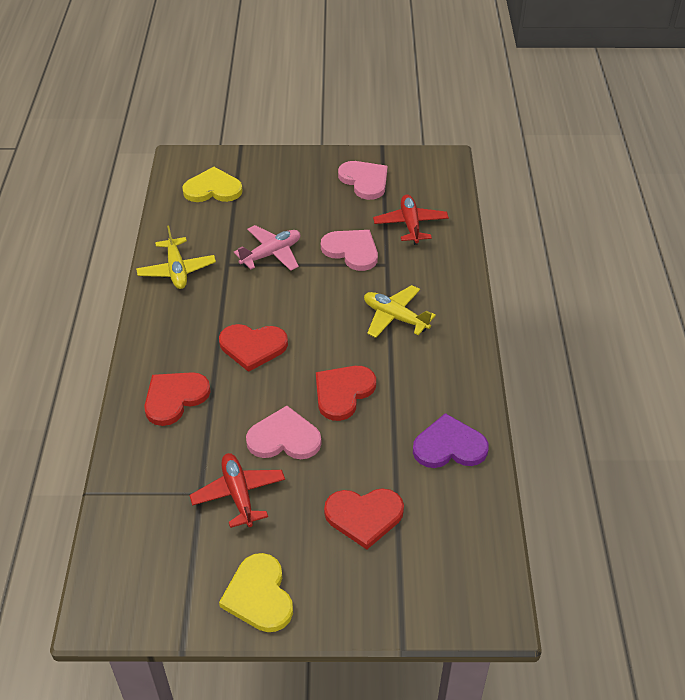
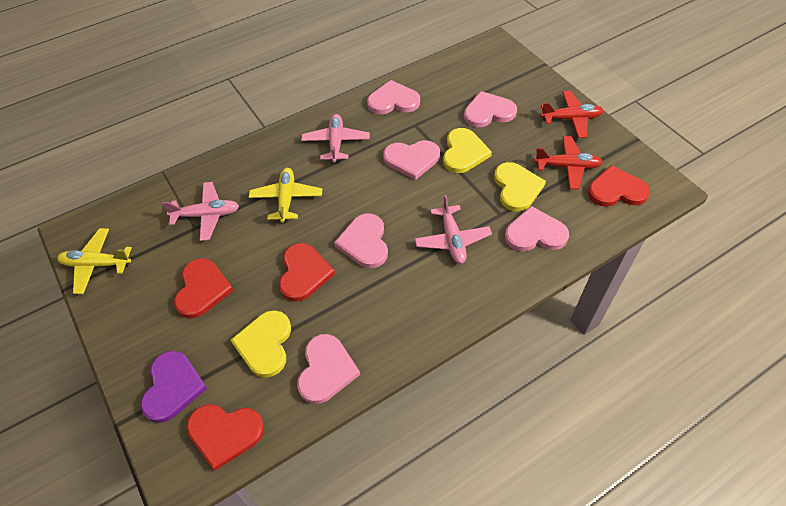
pink heart: [246,406,321,459] [321,230,378,271] [338,161,387,200] = 3 -> [297,334,360,404] [334,213,388,268] [367,80,420,114] [383,140,440,180] [464,91,517,127] [505,206,569,252] = 6
pink plane: [234,225,300,271] = 1 -> [162,182,239,241] [301,114,370,163] [414,195,492,264] = 3
yellow heart: [182,167,243,202] [219,553,293,632] = 2 -> [231,310,291,378] [443,128,492,173] [494,162,546,212] = 3

